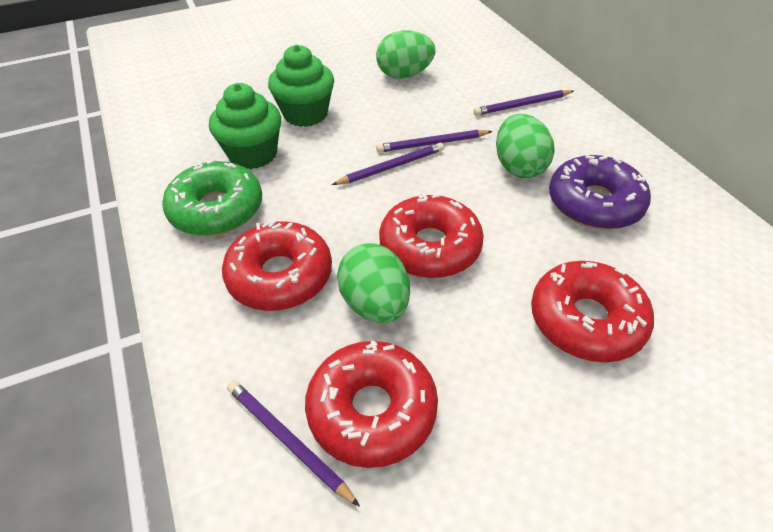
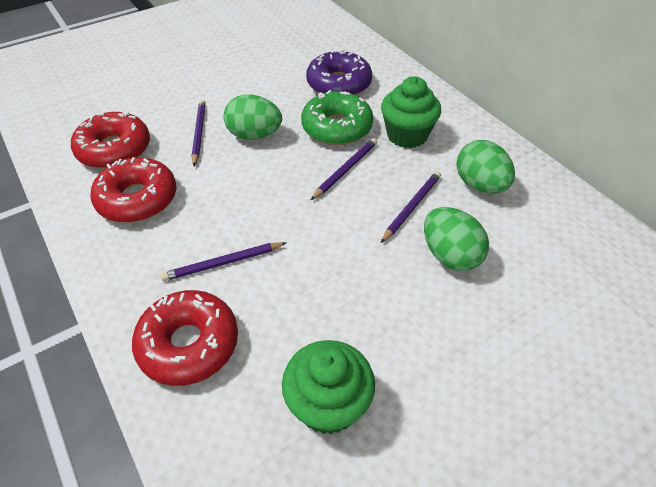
red donut: [222,220,332,311] [305,341,438,468] [379,193,484,278] [531,261,654,362] = 4 -> [71,111,150,169] [90,157,176,223] [132,290,238,386] = 3

